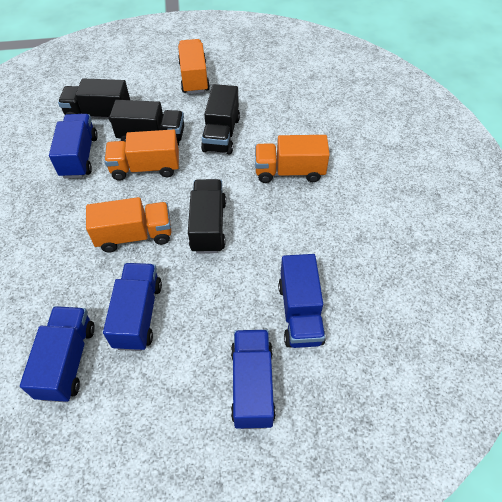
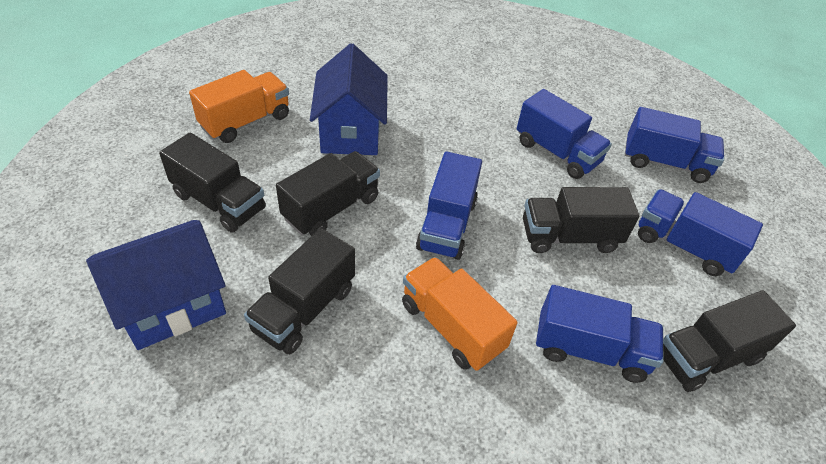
black truck: [58,78,130,122] [109,100,184,146] [188,179,226,254] [201,84,240,154] = 4 -> [159,133,266,233] [244,228,355,354] [276,151,380,236] [523,187,639,253] [663,290,796,392] = 5
blue house: none = 0 -> [86,220,226,350] [310,43,388,155] = 2
orange truck: [86,197,171,252] [104,129,179,181] [178,39,210,94] [255,135,330,183] = 4 -> [189,70,289,143] [402,257,517,371] = 2

